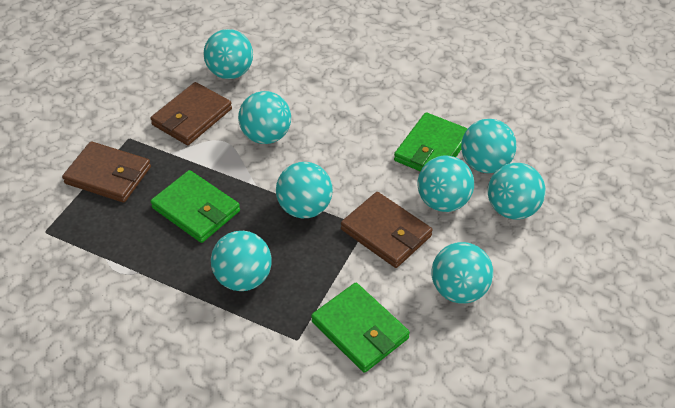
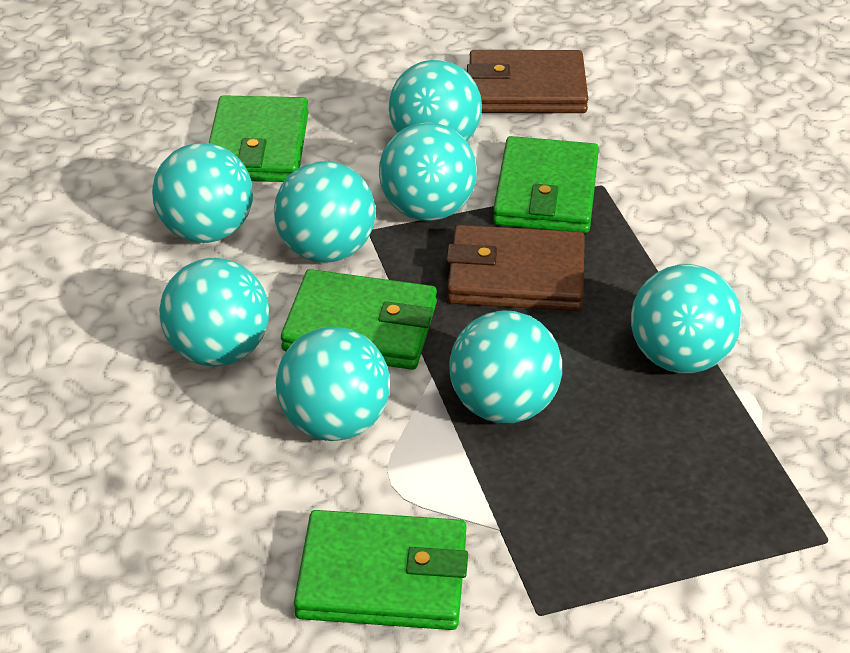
brown wallet: [62,141,151,203] [150,82,232,145] [341,192,433,268] = 3 -> [446,225,585,311] [467,50,588,113] = 2
green wallet: [150,170,240,243] [311,283,410,373] [394,112,468,171] = 3 -> [209,95,309,182] [281,269,437,370] [294,510,468,630] [493,136,599,233] = 4

